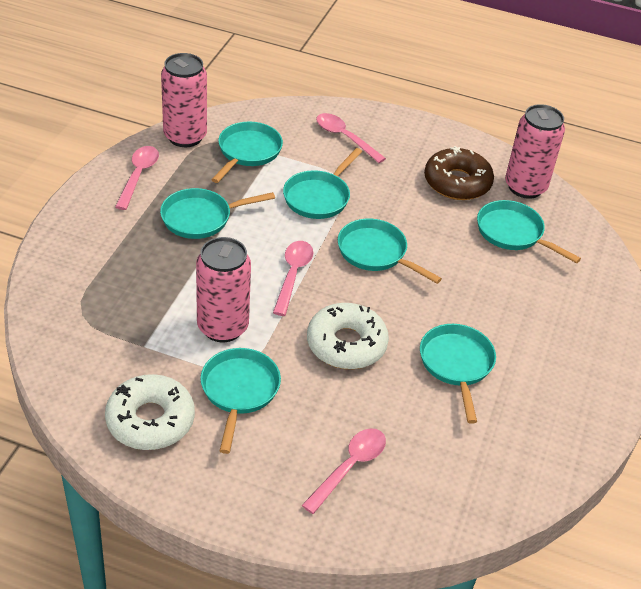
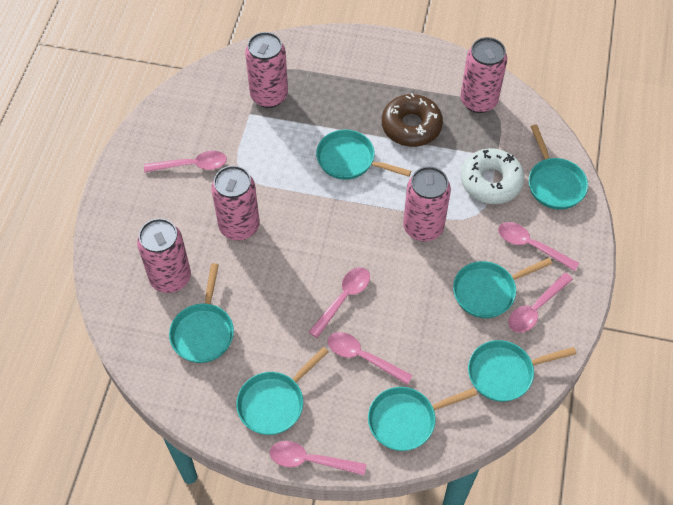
pink can: [161,53,207,147] [196,237,251,342] [505,104,565,199] = 3 -> [137,218,191,293] [212,166,260,241] [245,32,288,108] [403,166,451,241] [460,37,507,113] = 5
pink spoon: [115,146,159,210] [273,241,313,316] [302,428,386,514] [316,113,386,163] = 4 -> [144,151,227,173] [270,441,366,475] [309,267,370,338] [328,332,413,385] [498,222,579,271] [508,273,573,333] = 6
white donut: [105,374,195,450] [307,303,389,369] = 2 -> [461,148,525,204] = 1

